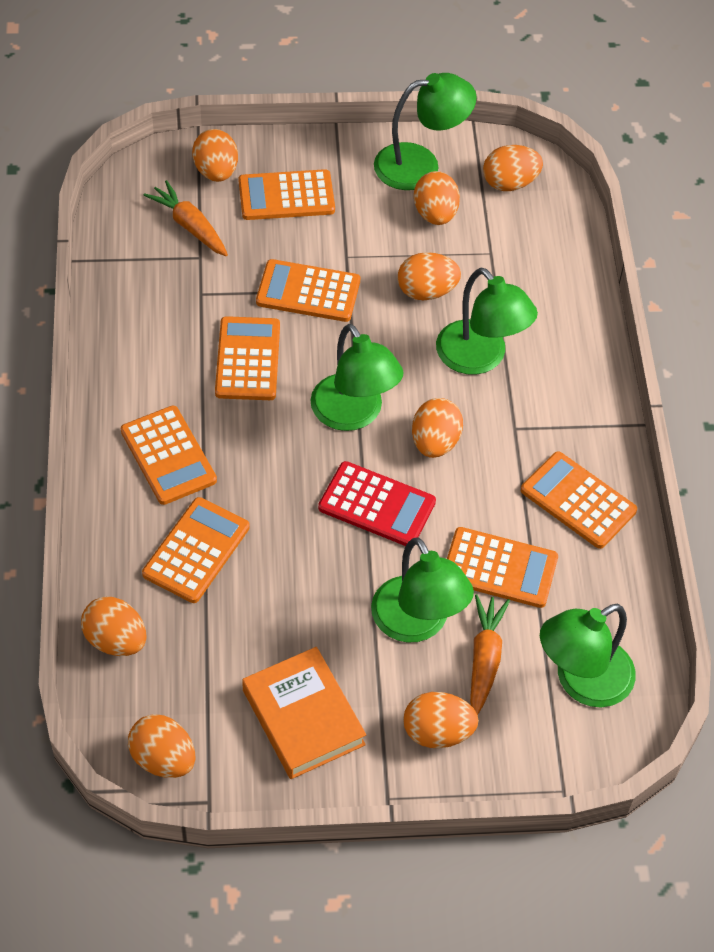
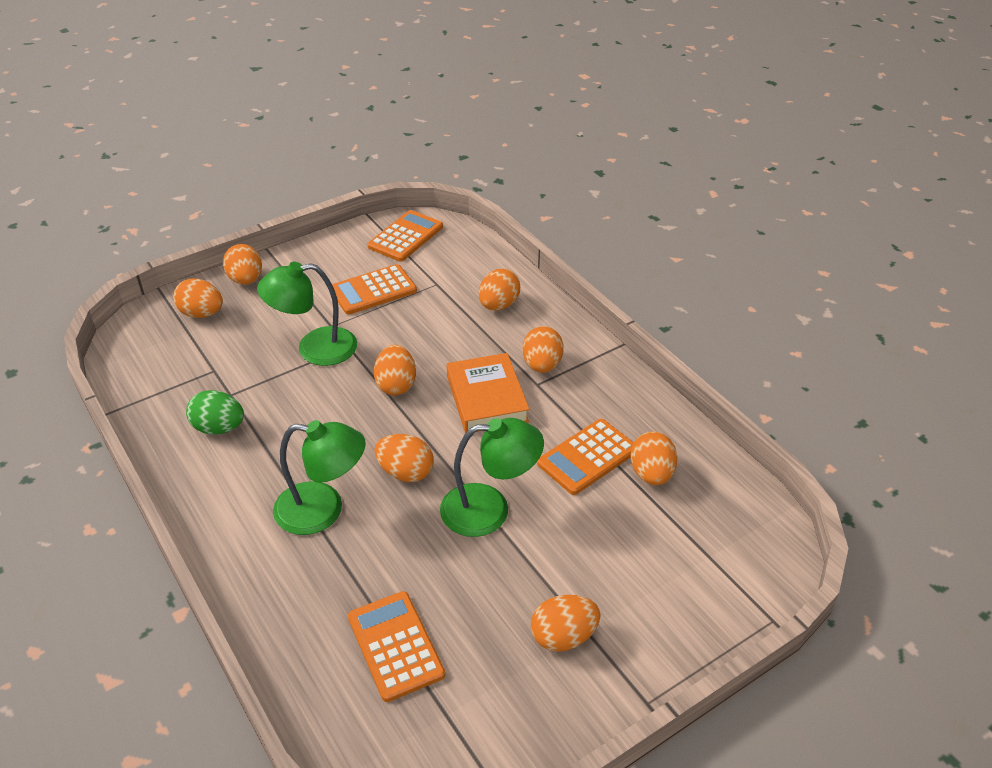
green egg: none = 0 -> [186,390,244,435] = 1
green lamp: [311,324,404,431] [371,537,474,643] [374,73,477,190] [436,268,538,375] [540,604,636,707] = 5 -> [257,262,357,366] [273,420,366,535] [440,418,544,537] = 3
orange calculator: [121,406,217,505] [142,497,250,603] [215,316,280,400] [239,169,335,220] [256,259,360,322] [447,527,558,608] [521,451,637,549] = 7 -> [332,264,417,315] [348,591,445,702] [368,210,443,262] [537,419,634,495] = 4
orange carrot: [143,180,228,256] [470,594,510,714] = 2 -> none = 0
red calculator: [318,461,436,546] = 1 -> none = 0

